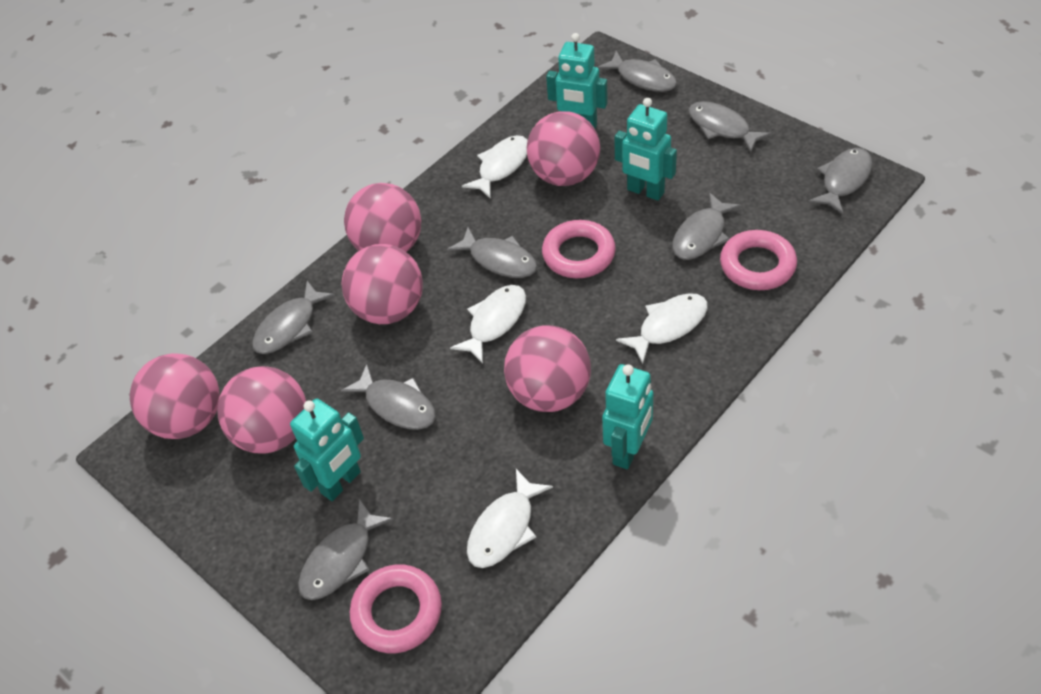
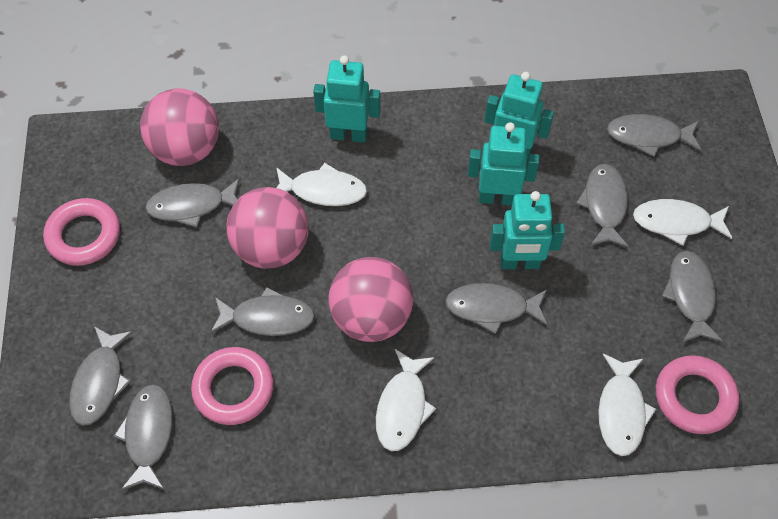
pink ball: [130,353,220,439] [217,366,306,454] [342,244,423,324] [344,183,421,252] [504,325,591,412] [527,111,600,186] = 6 -> [140,88,219,166] [226,187,309,269] [328,257,413,342] = 3

